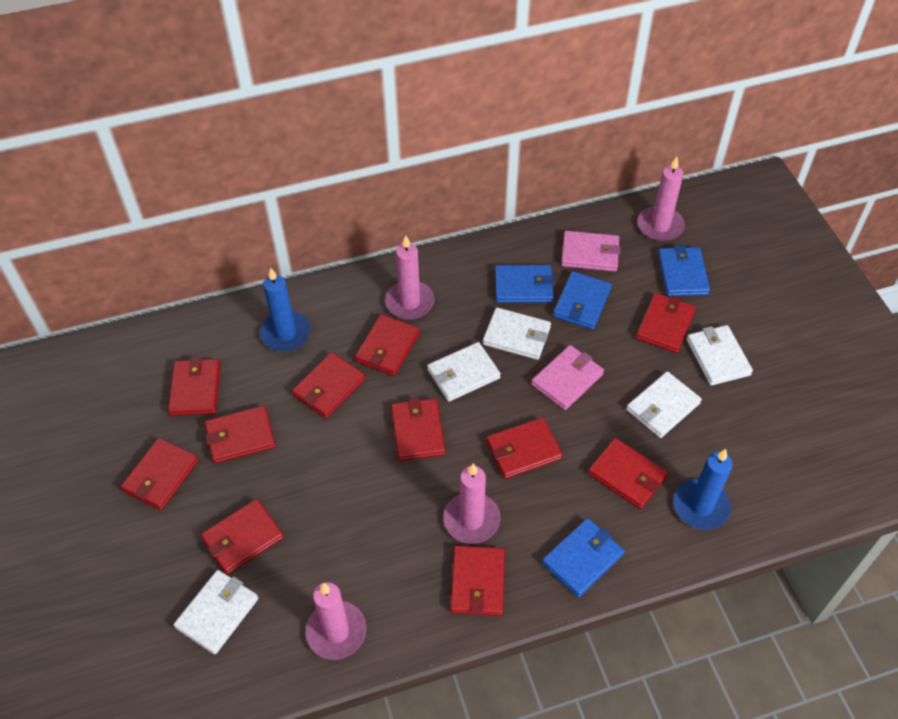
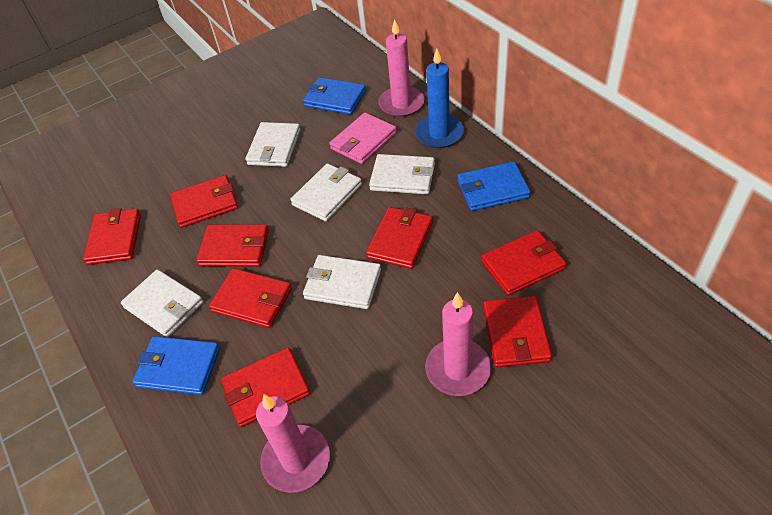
blue candle: [260,268,311,351] [674,449,733,530] = 2 -> [415,48,464,148] = 1
blue wallet: [495,265,554,303] [542,518,624,597] [553,271,612,330] [658,245,710,296] = 4 -> [132,336,220,395] [303,77,366,115] [457,161,531,211] = 3
pink candle: [306,582,366,660] [385,235,435,320] [443,463,500,544] [637,157,685,241] = 4 -> [256,394,330,493] [378,19,425,117] [425,292,491,396] = 3
pink wallet: [531,345,604,410] [561,231,621,272] = 2 -> [329,113,397,164] = 1
red wallet: [121,438,198,510] [168,357,220,416] [201,499,284,574] [205,406,276,463] [292,352,365,418] [355,314,420,376] [391,398,445,461] [450,546,505,616] [486,418,563,479] [588,438,668,509] [636,293,696,353] = 11 -> [83,208,141,265] [170,175,238,228] [196,225,269,267] [209,268,292,328] [221,348,310,427] [366,207,433,269] [481,230,566,296] [483,296,552,367] = 8

